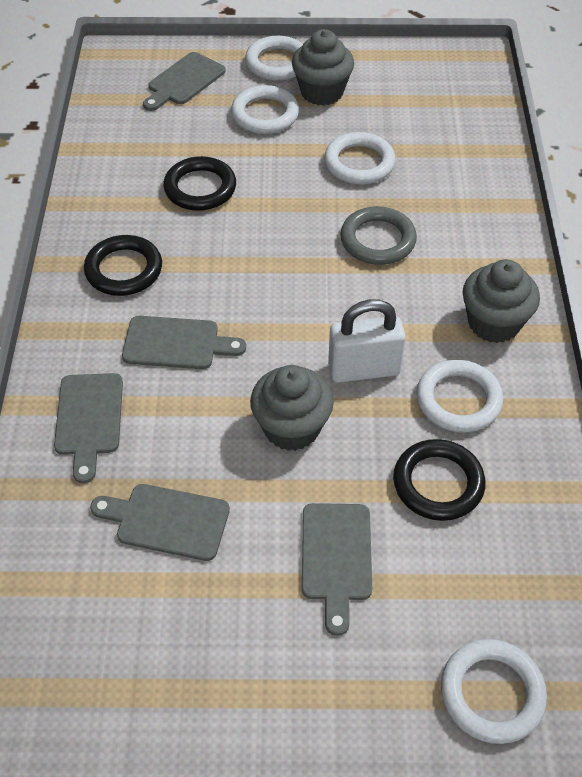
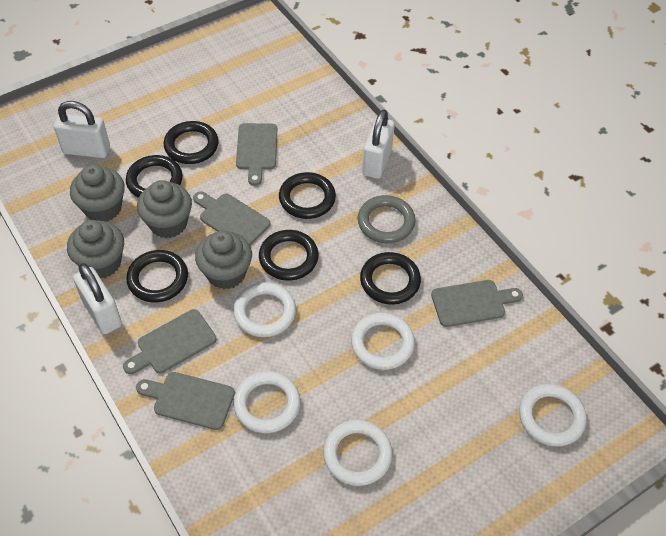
black ring: [84,235,162,296] [163,156,236,211] [393,439,486,521] = 3 -> [126,155,183,198] [126,250,188,303] [164,121,219,164] [259,230,319,281] [279,172,336,219] [360,252,421,305] = 6
grey cupcake: [250,365,334,451] [292,29,354,106] [463,259,540,343] = 3 -> [67,220,124,278] [70,164,125,222] [137,180,192,238] [195,231,252,289] = 4
white padlock: [328,299,406,383] = 1 -> [54,101,110,158] [73,263,122,334] [362,109,395,179] = 3

